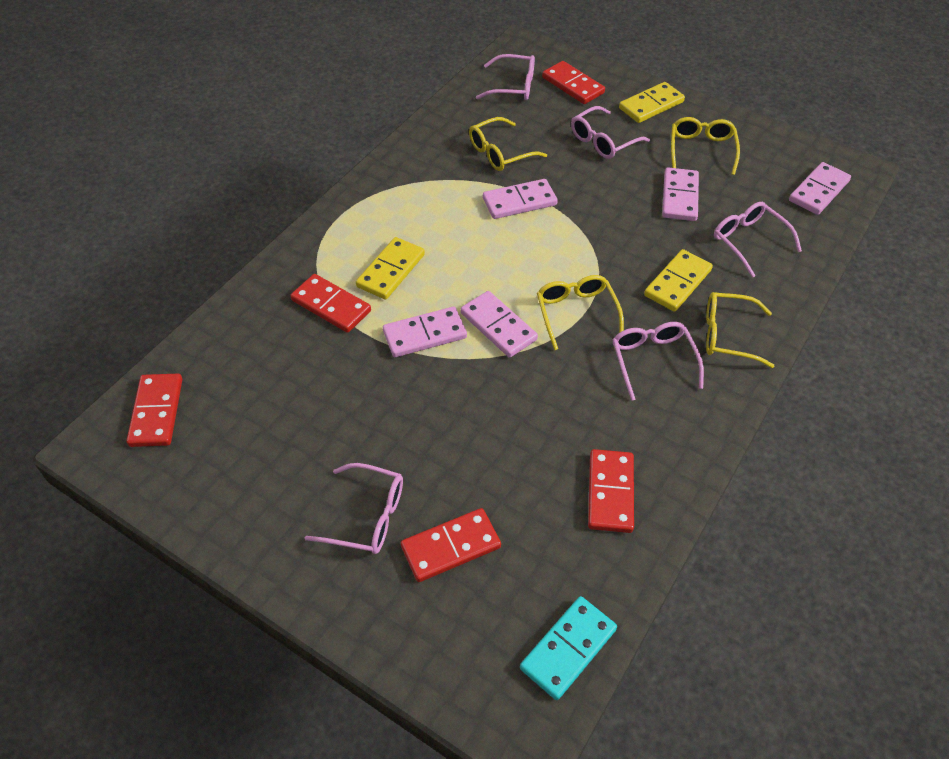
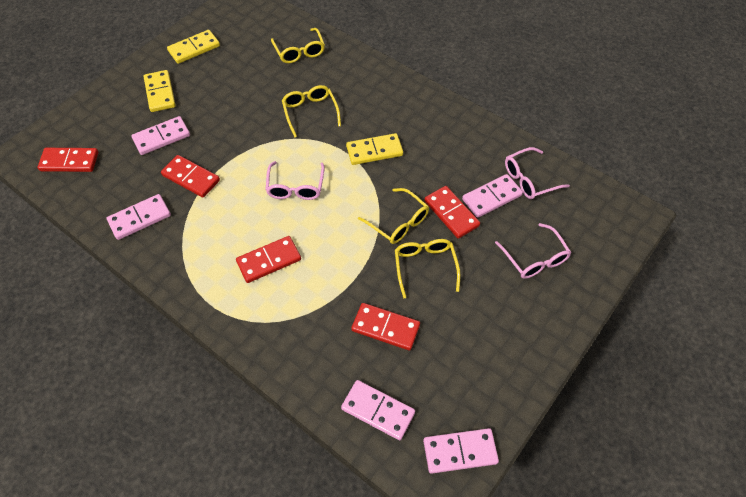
pink glasses: [305,463,403,554] [476,54,535,100] [571,106,650,159] [612,322,704,401] [714,202,802,278] = 5 -> [265,161,325,200] [495,223,572,279] [505,147,570,199] = 3
turquoise domino: [520,596,617,700] = 1 -> none = 0

